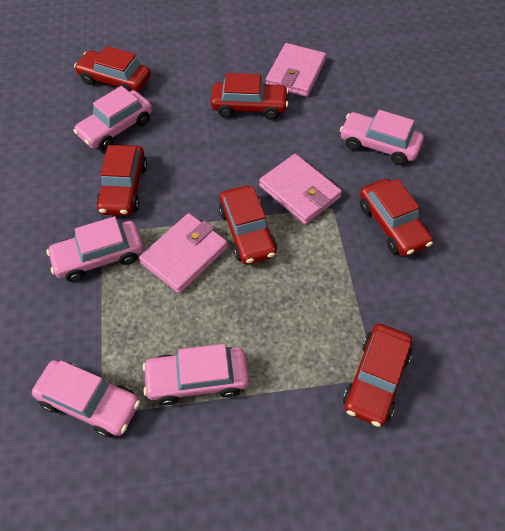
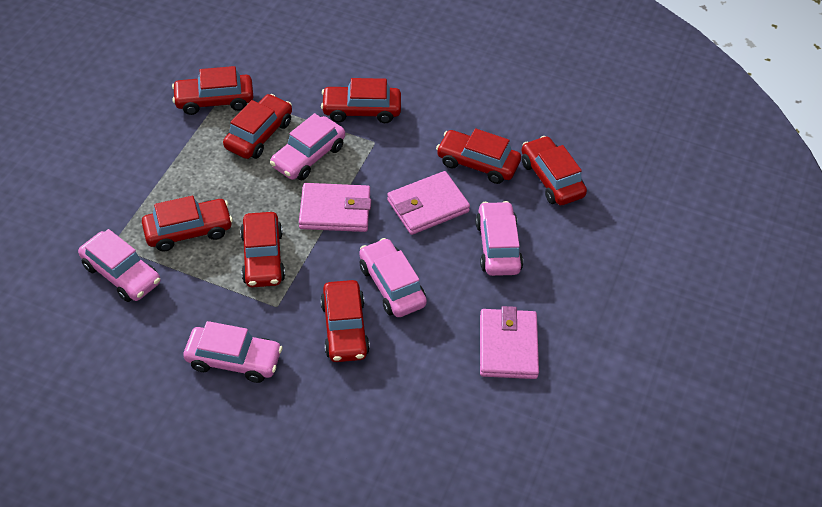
red car: [74,46,151,92] [96,145,147,216] [211,73,289,120] [219,186,277,265] [343,324,412,427] [360,179,433,256] = 6 -> [142,196,233,252] [172,66,254,115] [223,94,292,159] [240,212,285,287] [320,280,370,362] [321,78,401,123] [436,128,521,184] [522,136,587,205] = 8

